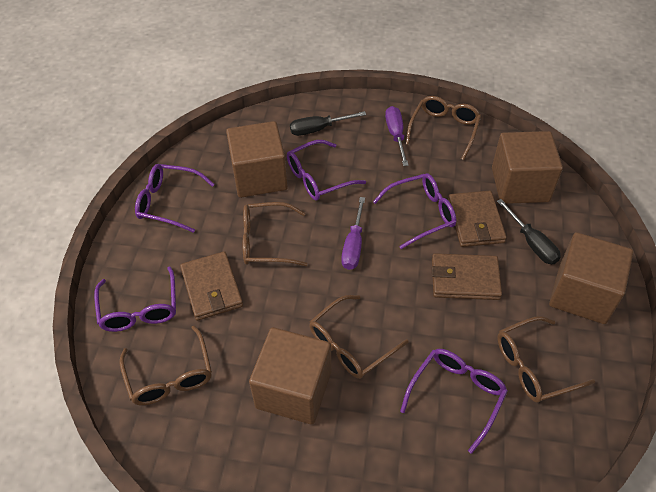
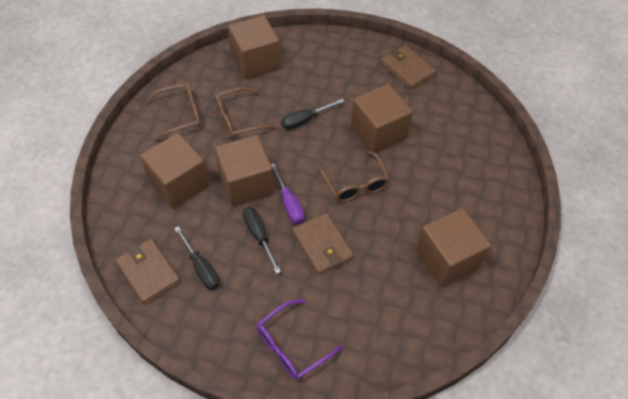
black screwdriver: [290,111,366,136] [497,199,561,264] = 2 -> [174,226,220,290] [243,207,281,274] [281,98,345,130] = 3
brown cube: [226,121,288,198] [249,327,331,425] [492,131,563,204] [549,232,633,324] = 4 -> [140,133,209,209] [215,135,274,207] [228,16,281,79] [351,84,413,153] [416,208,491,287] = 5
brown glasses: [120,326,212,405] [243,202,308,266] [309,295,408,379] [406,96,481,160] [497,316,595,403] = 5 -> [144,83,201,141] [214,87,277,139] [318,150,390,202] = 3
purple glasses: [94,266,176,332] [135,164,215,233] [287,140,366,201] [373,173,456,249] [400,349,508,454] = 5 -> [257,299,343,380] = 1
purple screwdriver: [341,197,365,270] [385,106,408,166] = 2 -> [271,163,305,225] = 1

